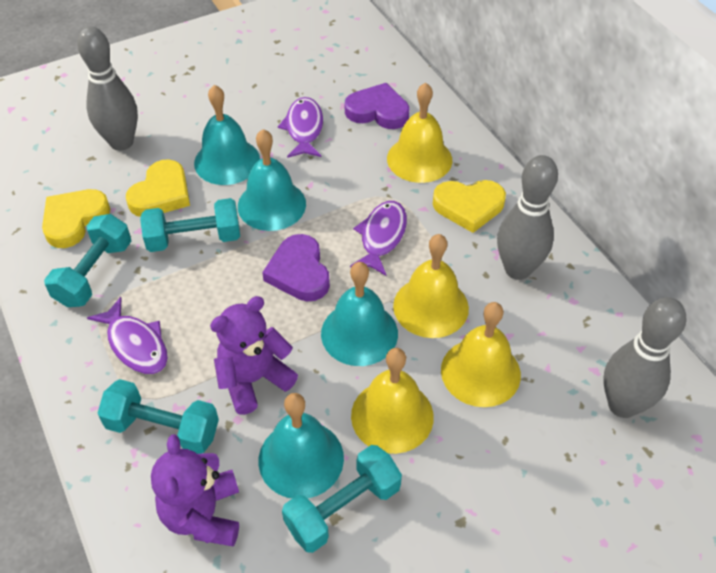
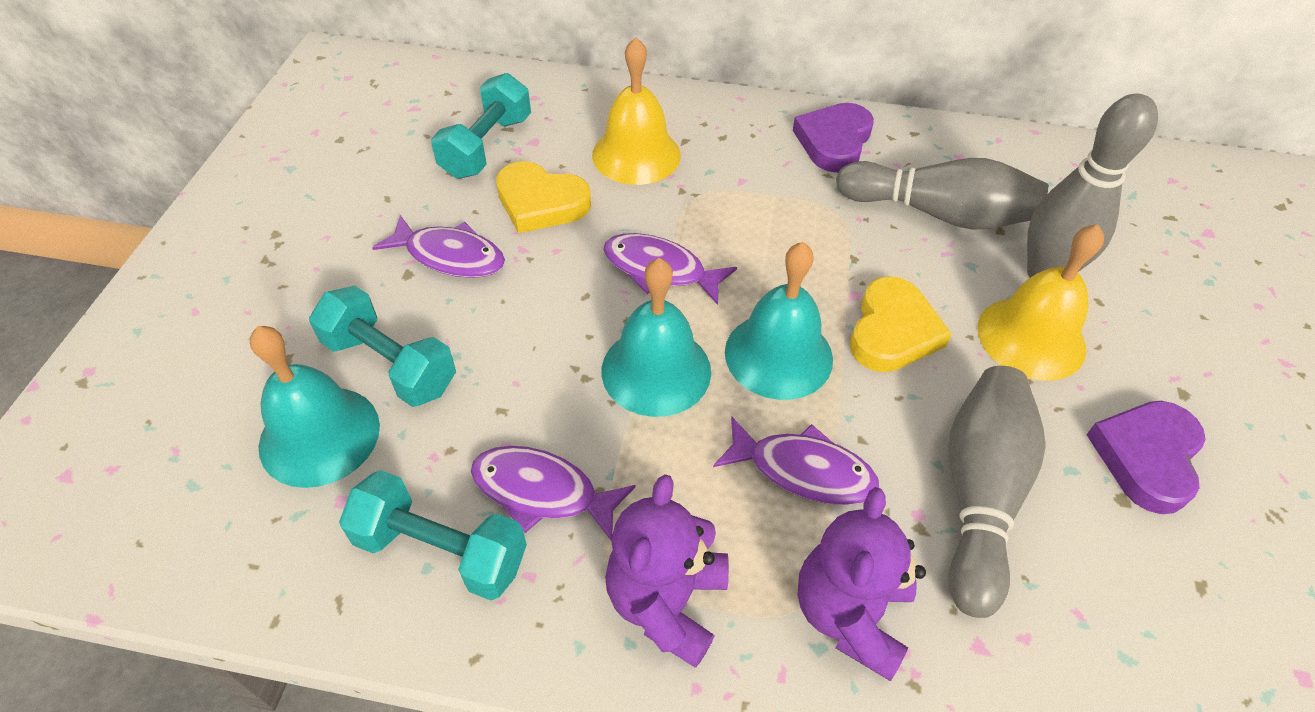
purple fish: [87,297,168,374] [278,97,323,158] [350,201,407,276] = 3 -> [372,215,505,278] [471,446,636,540] [603,233,737,305] [713,417,879,505] = 4
turquoise bell: [194,85,260,185] [238,129,306,231] [258,393,344,499] [321,262,398,366] = 4 -> [250,326,380,488] [602,258,711,417] [725,242,833,400] = 3
turquoise dumbbell: [44,214,131,307] [97,379,219,454] [140,198,240,252] [282,445,402,553] = 4 -> [309,286,456,407] [339,470,527,600] [431,73,531,179] = 3
yellow bell: [351,348,434,454] [387,83,452,183] [393,234,469,338] [441,302,521,407] = 4 -> [592,37,681,185] [978,224,1104,381] = 2
yellow heart: [42,189,110,248] [126,159,190,217] [433,180,506,233] = 3 -> [496,161,591,233] [850,276,952,372] = 2

